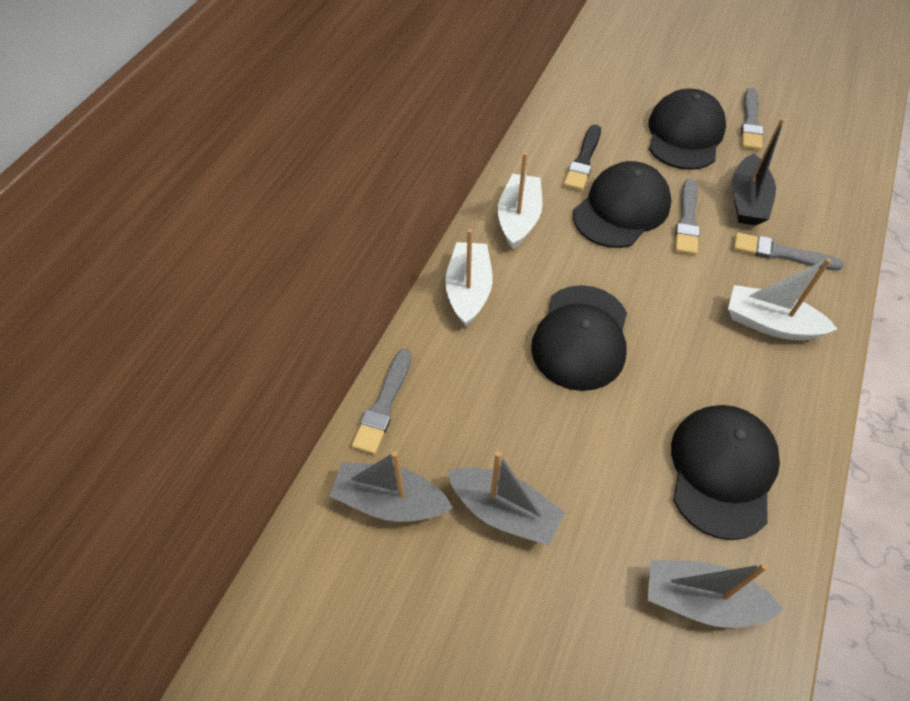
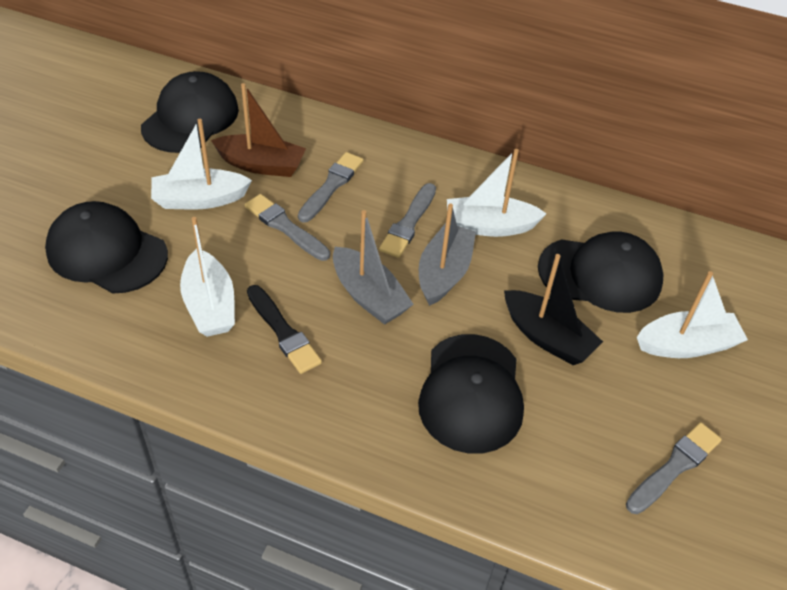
brown boat: none = 0 -> [211,83,306,177] = 1
grey boat: [329,451,453,522] [448,451,565,546] [648,560,784,628] = 3 -> [333,210,414,325] [419,203,476,306] = 2
white boat: [445,229,493,326] [498,152,542,249] [728,258,837,340] = 3 -> [151,119,252,209] [180,217,235,337] [447,149,546,237] [637,271,748,358] = 4

